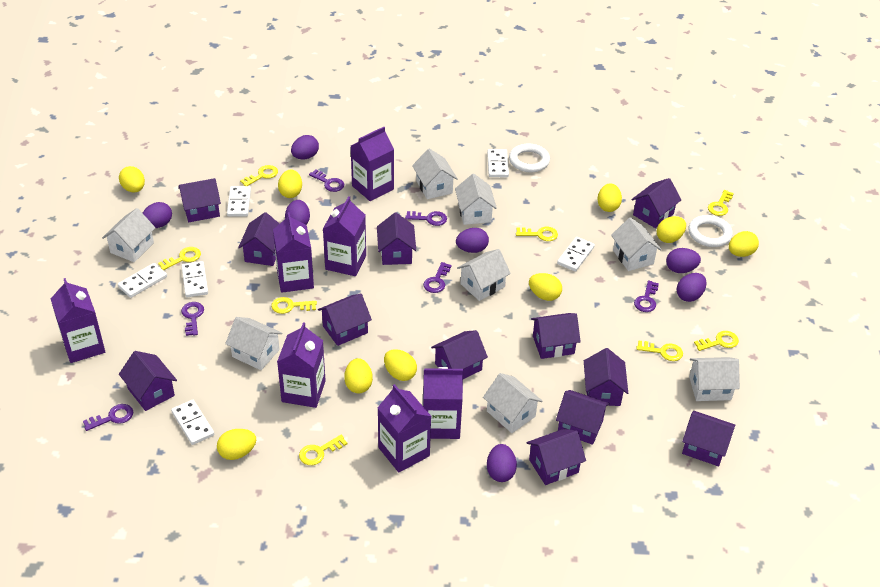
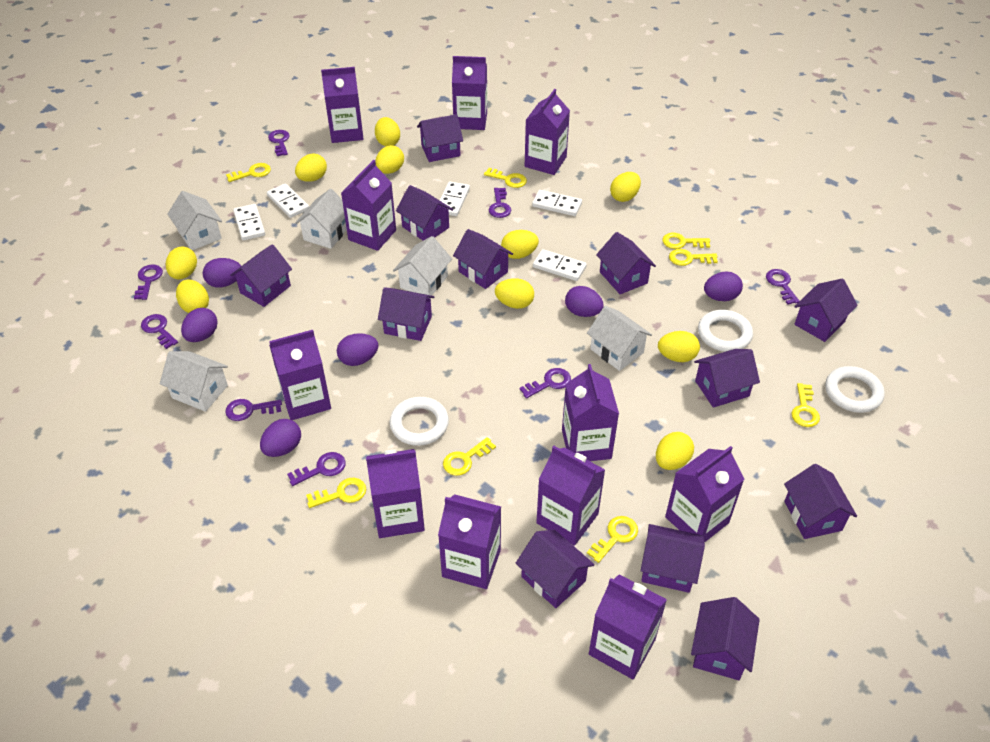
purple carton: [51,278,105,363] [273,212,314,293] [277,323,326,408] [323,196,366,276] [351,127,394,201] [377,384,431,473] [423,367,463,439] = 7 -> [269,330,331,420] [321,67,364,143] [341,160,396,251] [366,449,425,538] [438,494,501,589] [452,56,487,130] [525,89,570,175] [536,446,605,546] [562,364,619,461] [589,574,667,680] [665,446,744,542] = 11
purple egg: [143,202,172,228] [285,200,310,225] [291,135,319,159] [456,228,489,253] [487,444,517,482] [666,248,701,273] [676,273,706,302] = 7 -> [181,308,218,342] [203,258,241,288] [260,419,301,457] [337,333,378,366] [565,286,604,317] [704,272,743,301] = 6
purple key: [83,404,133,431] [181,302,204,336] [309,169,344,192] [405,211,447,226] [423,262,452,293] [634,281,659,312] = 6 -> [134,264,163,300] [141,314,178,349] [225,399,282,421] [268,130,290,156] [287,452,346,486] [488,188,511,218] [519,368,571,399] [766,269,799,305] = 8
white domino: [118,263,167,298] [171,400,214,445] [182,261,208,297] [227,186,251,217] [487,149,509,177] [557,237,595,272] = 6 -> [233,204,265,240] [267,183,309,218] [440,181,470,216] [532,190,582,216] [533,249,587,281] = 5
white house: [102,208,155,262] [225,317,282,370] [412,148,458,199] [455,174,497,225] [457,249,511,301] [483,373,543,433] [611,217,662,271] [689,357,740,401] = 8 -> [160,351,228,412] [167,191,222,250] [295,189,347,249] [393,236,452,296] [587,306,652,371] = 5
white ring: [509,143,550,173] [689,215,733,247] = 2 -> [390,397,449,446] [698,310,753,352] [825,366,885,413] = 3
yellow egg: [119,166,145,192] [217,429,256,460] [278,170,302,198] [344,358,373,393] [384,349,417,381] [529,273,562,301] [597,183,622,212] [657,216,686,243] [729,231,759,257] = 9 -> [166,246,197,279] [176,279,209,313] [295,153,327,182] [375,117,400,146] [375,145,404,174] [495,278,534,309] [501,230,539,259] [610,172,641,202] [656,432,694,470] [658,331,700,362] = 10

